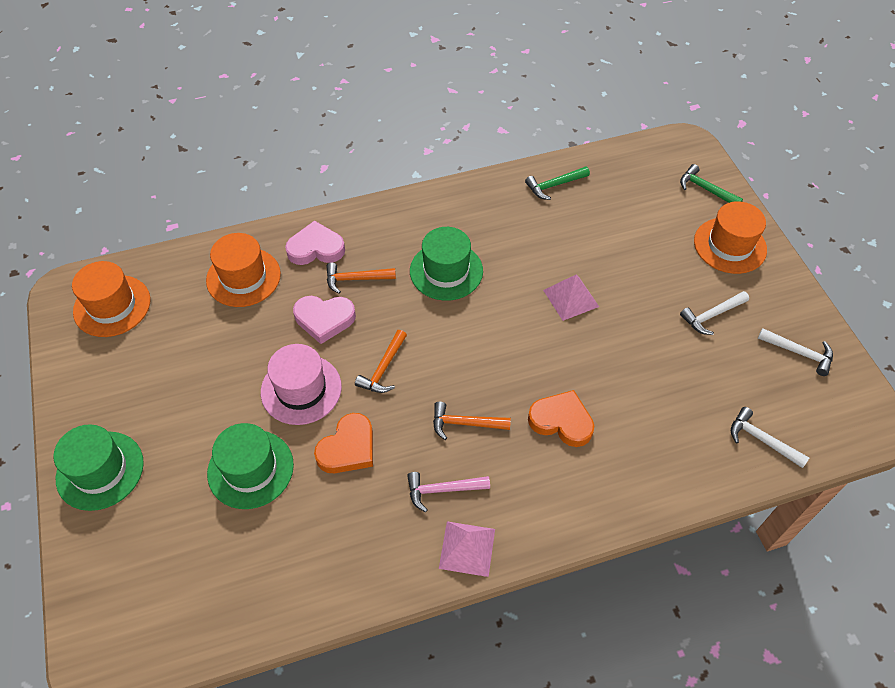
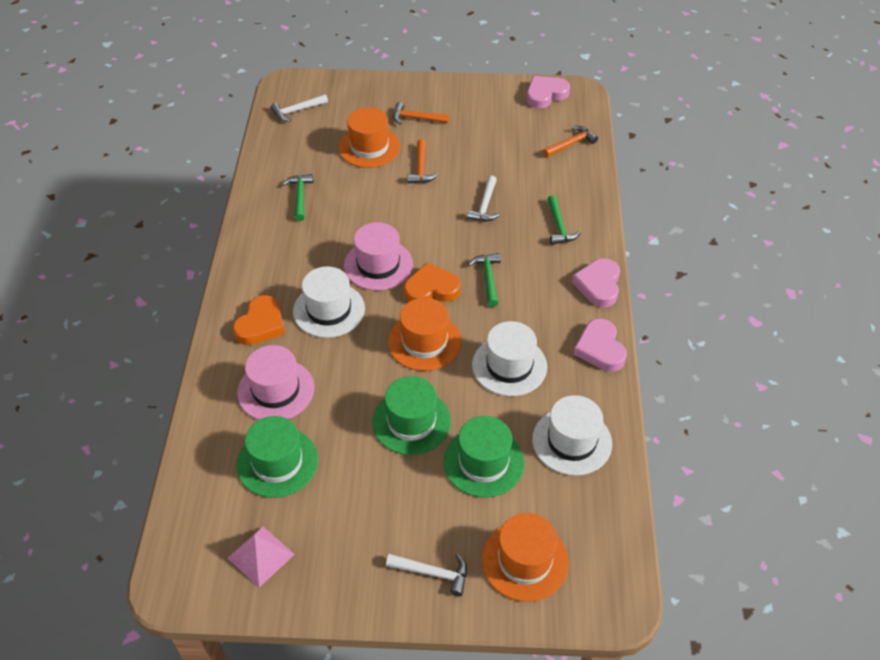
green hammer: [525,166,590,200] [680,164,743,203] = 2 -> [282,174,313,221] [468,253,501,307] [547,195,581,245] = 3
pink hammer: [407,472,490,512] = 1 -> none = 0
pink hat: [261,344,342,425] = 1 -> [237,345,314,420] [344,222,413,291] = 2
pink heart: [285,221,345,265] [293,296,356,344] = 2 -> [527,76,570,108] [572,258,620,307] [574,319,627,371] = 3
pink pyramid: [439,522,495,577] [543,275,599,321] = 2 -> [228,526,295,588] = 1
white hat: none = 0 -> [293,266,365,338] [472,321,547,396] [532,395,612,476] = 3

